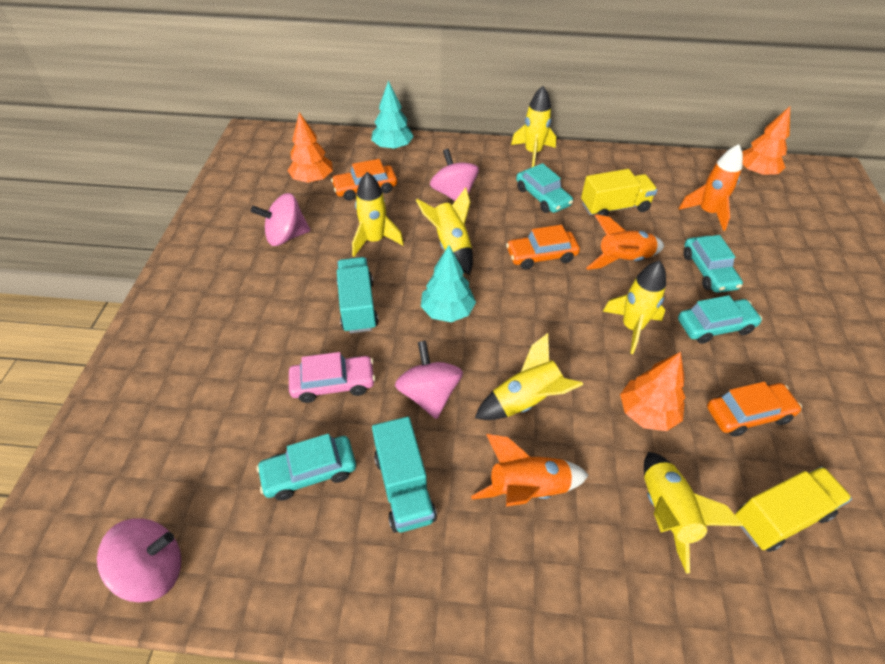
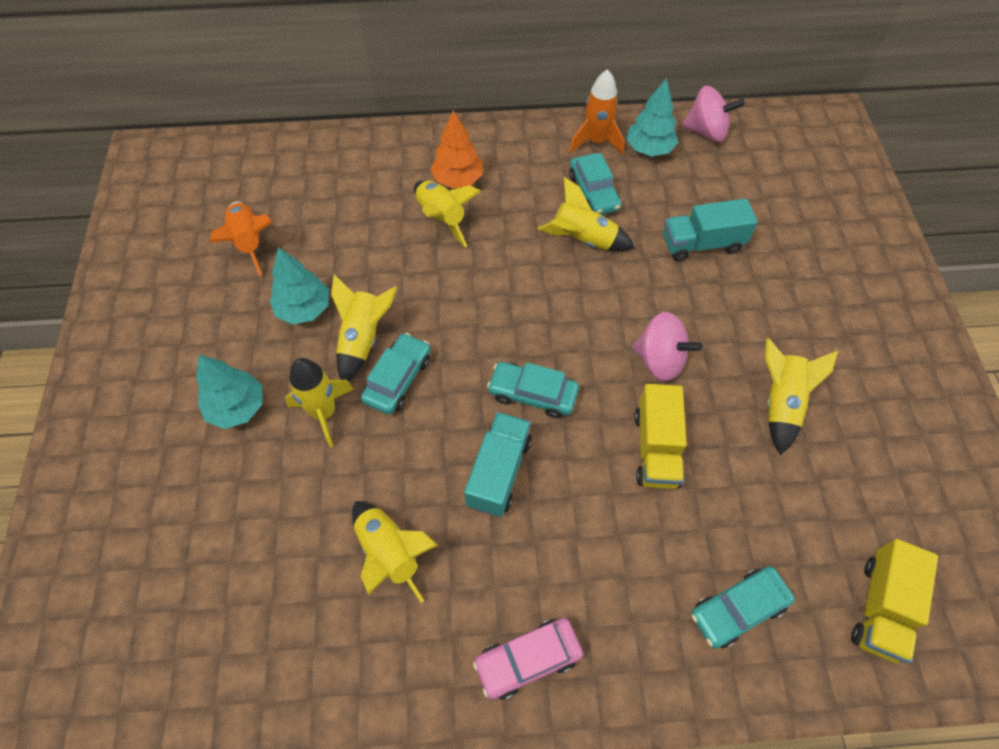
orange car: [331,159,397,201] [506,225,580,269] [707,382,802,437] = 3 -> none = 0
orange rocket: [471,434,589,507] [586,214,664,270] [679,144,743,231] = 3 -> [210,202,273,276] [569,69,624,155] = 2
orange tree: [288,112,333,183] [620,352,686,431] [742,106,790,176] = 3 -> [430,110,483,188] = 1
pink spinning top: [97,519,181,602] [251,193,310,246] [395,341,463,419] [430,149,479,201] = 4 -> [632,312,702,381] [682,86,745,142] = 2
turquoise tree: [371,81,414,150] [421,245,476,322] = 2 -> [196,355,262,429] [270,247,329,324] [626,78,678,156] = 3

